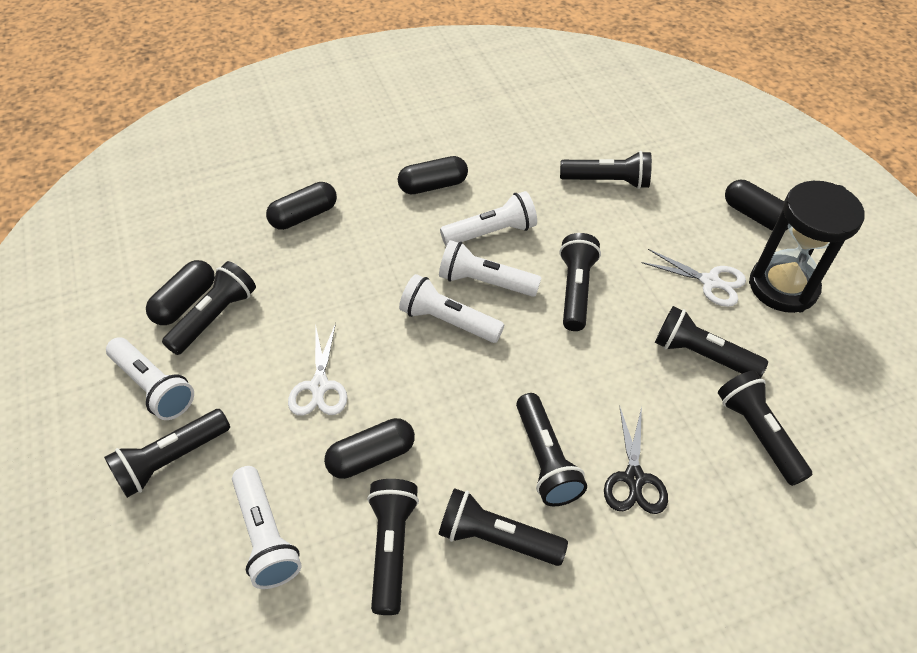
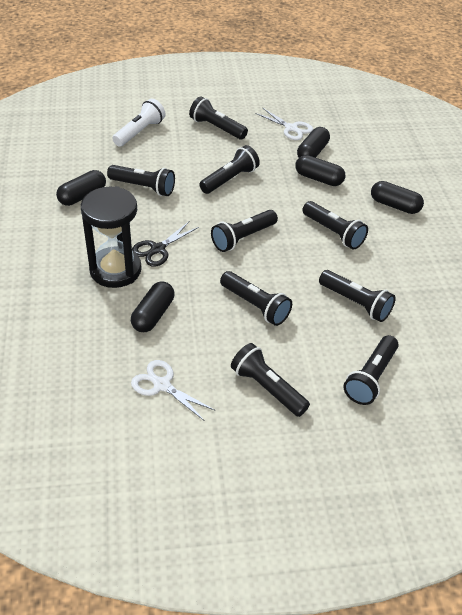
white flashlight: [106,337,194,420] [232,466,302,589] [399,274,504,343] [439,240,541,297] [440,191,537,246] = 5 -> [112,99,165,147] = 1

